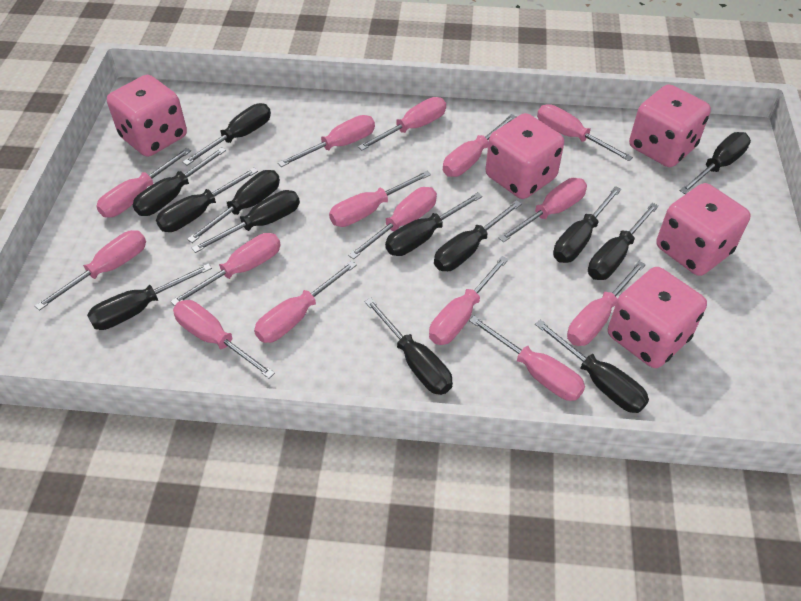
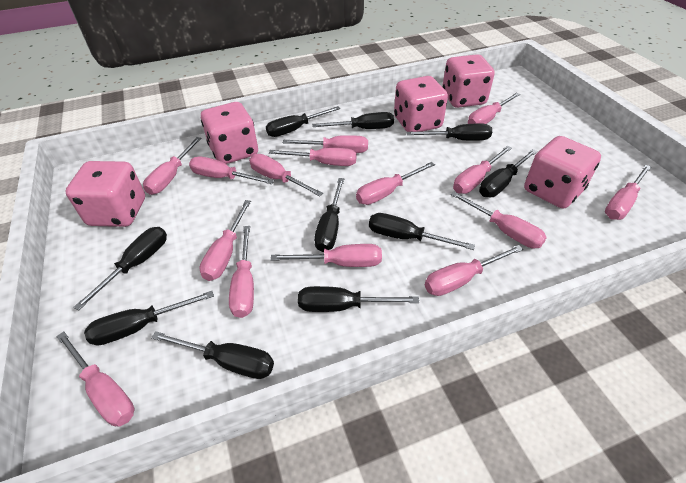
black screwdriver: [87,263,212,330] [133,147,226,216] [156,168,258,232] [183,103,271,165] [187,170,280,243] [192,190,300,253] [364,298,453,395] [385,192,483,256] [434,200,522,271] [535,320,649,413] [553,186,621,263] [588,203,659,280] [680,132,751,194] = 13 -> [73,227,167,311] [84,291,214,346] [151,331,274,379] [266,106,340,137] [298,286,419,312] [312,112,394,129] [314,178,344,252] [369,213,475,250] [406,123,492,141] [479,149,537,197] = 10

